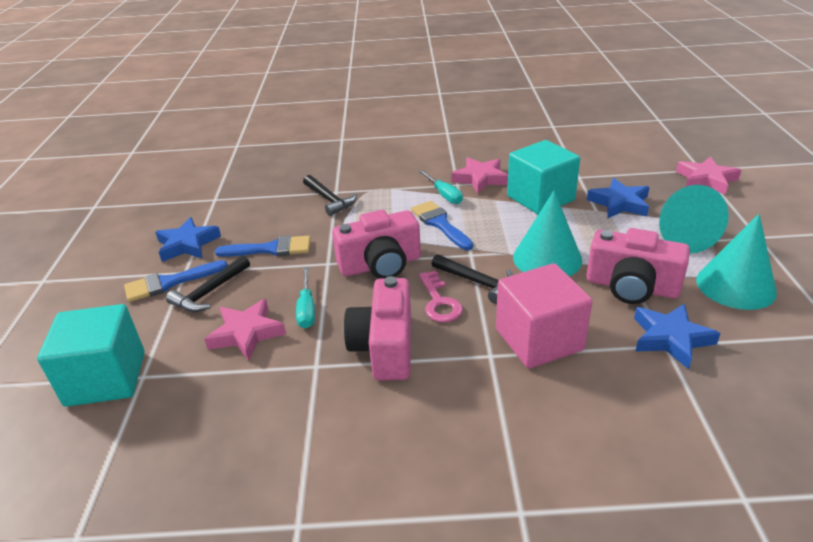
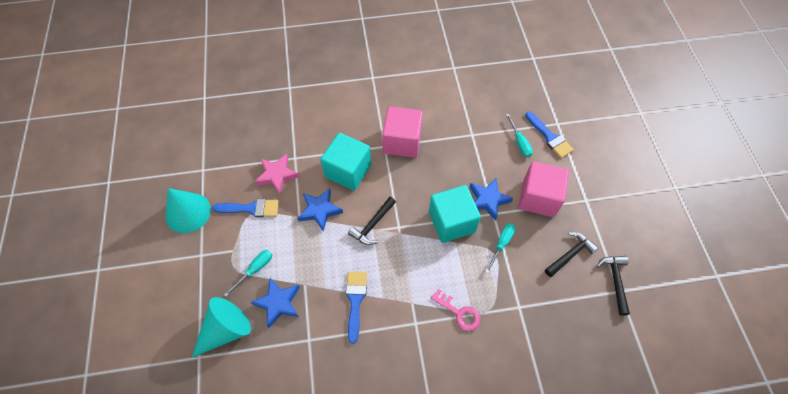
pink camera: [332,210,421,279] [344,276,411,380] [587,228,690,304] = 3 -> none = 0
pink cube: [496,263,592,369] = 1 -> [382,106,423,158] [518,161,569,217] = 2
pink star: [204,299,286,361] [451,157,508,194] [676,156,741,195] = 3 -> [255,154,300,194] = 1
turquoise cone: [513,191,582,276] [659,185,729,253] [696,214,777,310] = 3 -> [166,188,211,233] [192,297,251,358] = 2
turquoise screwdriver: [296,267,315,328] [418,170,463,204] = 2 -> [224,250,272,297] [485,223,516,273] [506,114,533,157] = 3

